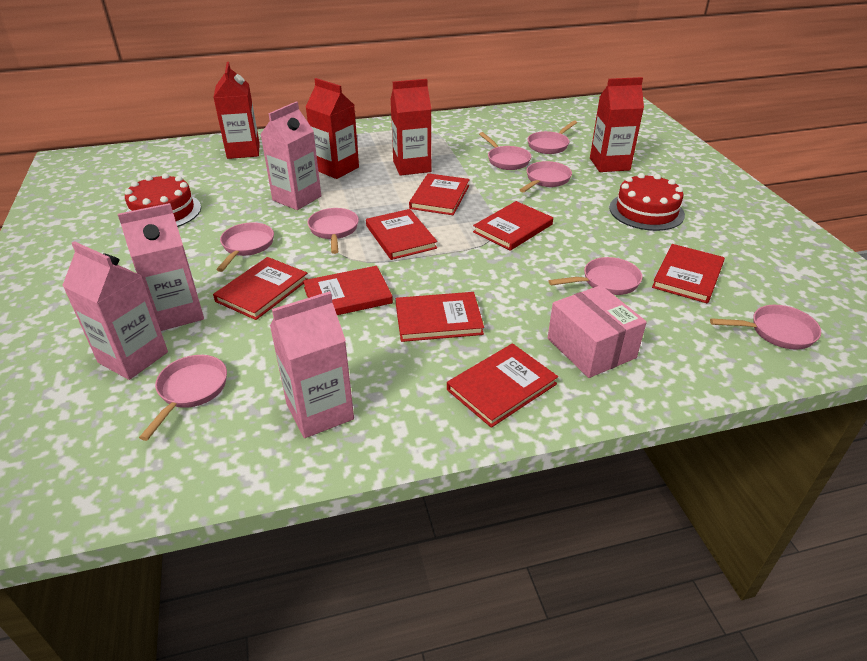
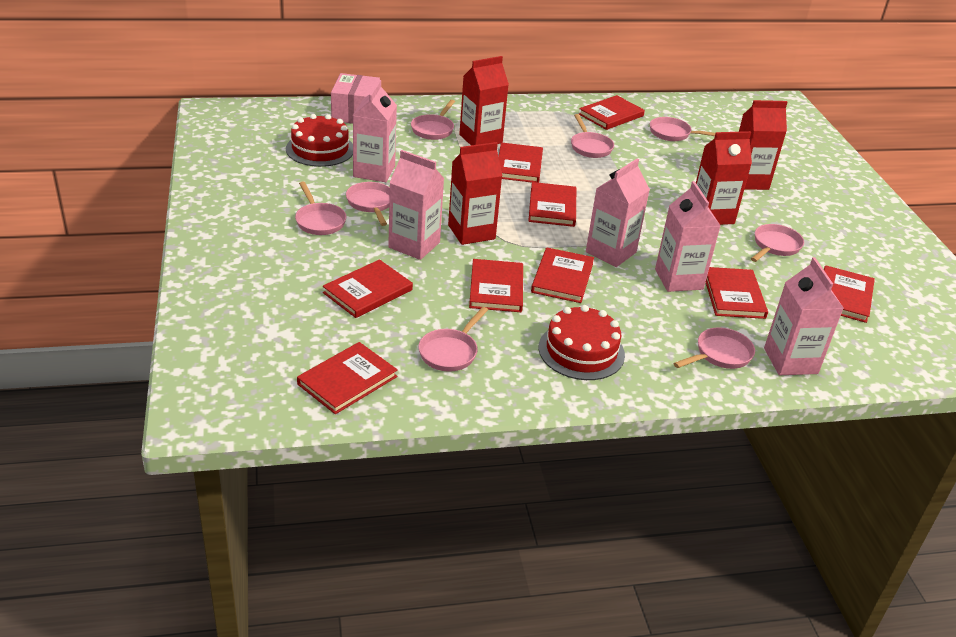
pink carton: [62,241,168,380] [118,203,204,331] [260,101,321,210] [270,291,354,438] = 4 -> [353,80,397,182] [388,150,444,260] [586,159,650,267] [655,181,721,292] [764,257,843,375] = 5
red book: [213,257,308,320] [303,266,393,315] [366,209,437,260] [396,292,484,342] [409,173,470,215] [447,343,558,428] [473,201,553,251] [652,244,725,303] = 8 -> [297,342,398,414] [323,259,413,318] [469,259,523,312] [498,142,543,183] [528,182,576,227] [531,248,594,303] [579,95,645,130] [706,267,768,319] [824,265,875,323] = 9

